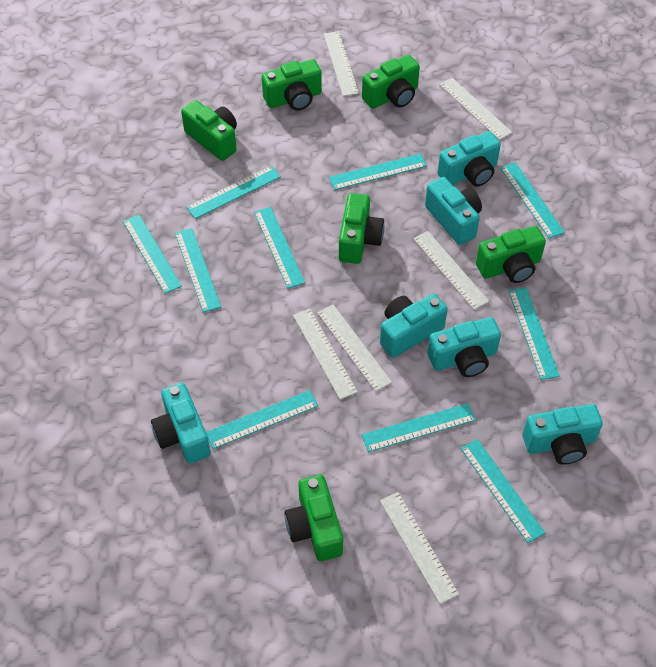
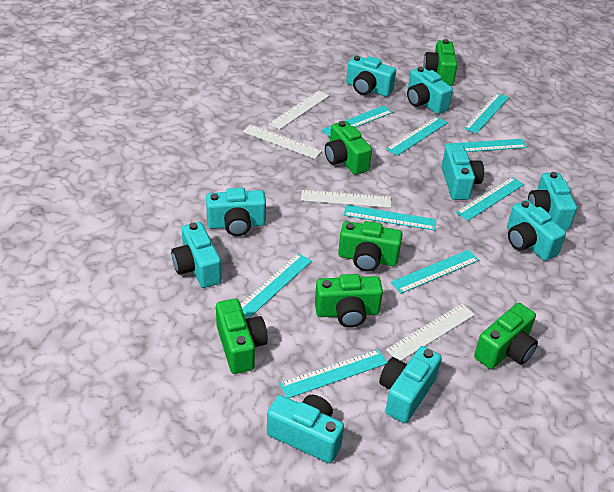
turquoise camera: [151,383,211,464] [380,294,448,358] [425,177,482,245] [427,317,501,377] [437,131,501,187] [522,404,603,465] = 6 -> [171,222,222,288] [206,188,266,236] [267,395,344,463] [346,55,396,97] [379,346,442,423] [407,67,453,114] [442,145,484,200] [507,200,566,261] [528,172,577,230] = 9
turquoise ruler: [123,215,182,294] [175,228,221,312] [186,166,281,219] [206,390,318,449] [254,207,305,288] [329,154,427,190] [361,403,476,452] [460,439,545,543] [500,162,565,238] [508,287,560,380] = 10 -> [240,253,312,318] [279,349,387,398] [321,106,393,137] [343,205,436,231] [386,116,448,156] [391,250,479,294] [444,139,527,152] [456,177,524,221] [464,93,509,134] = 9
white ruler: [293,309,358,400] [317,304,392,392] [324,31,359,96] [380,492,459,604] [413,231,489,310] [440,78,512,140] = 6 -> [243,124,322,159] [269,90,329,130] [301,190,391,208] [386,304,475,361] = 4

